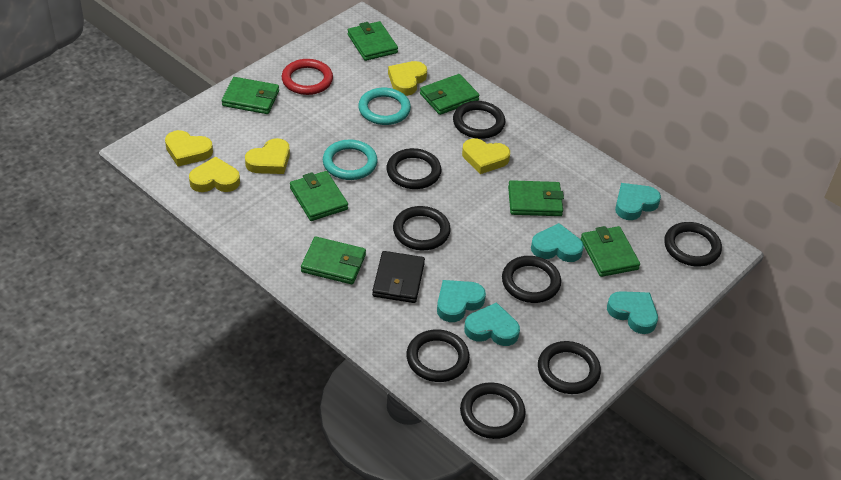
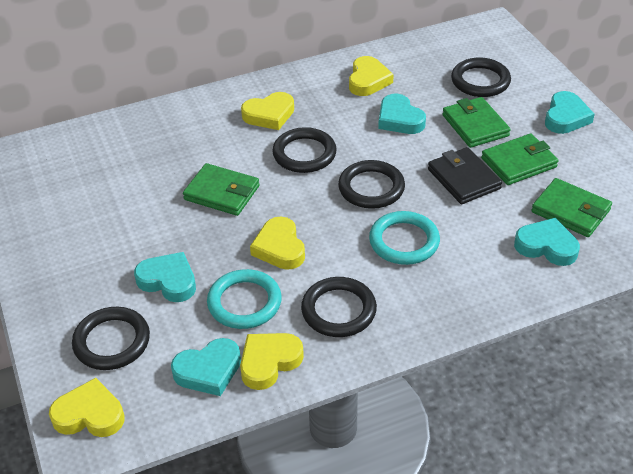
black ring: [387,148,441,189] [393,206,451,250] [406,329,470,382] [453,101,505,139] [460,382,526,439] [502,256,561,303] [538,341,601,394] [664,222,722,267] = 8 -> [72,307,150,370] [272,127,337,173] [301,277,377,337] [338,160,405,209] [451,58,511,97] = 5
green wallet: [222,77,279,114] [290,171,348,221] [301,237,366,284] [348,21,398,61] [420,74,480,115] [508,180,564,216] [581,226,640,277] = 7 -> [183,163,259,216] [443,97,511,148] [481,134,558,185] [531,178,612,237] = 4
red ring: [282,59,333,95] = 1 -> none = 0

